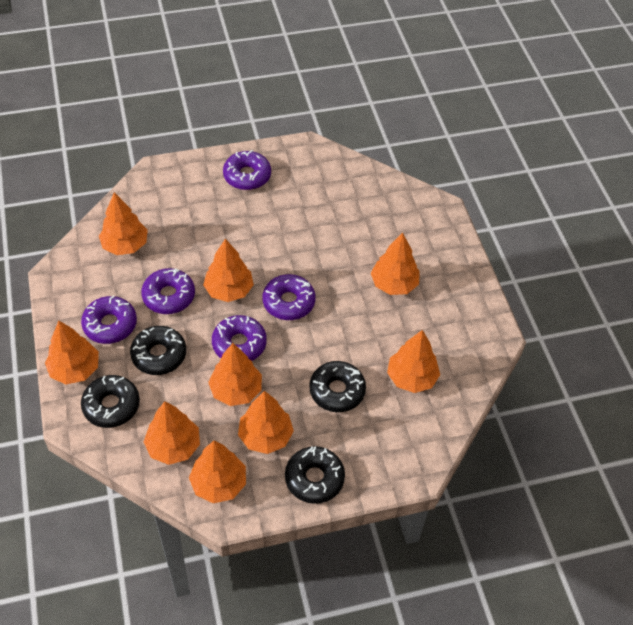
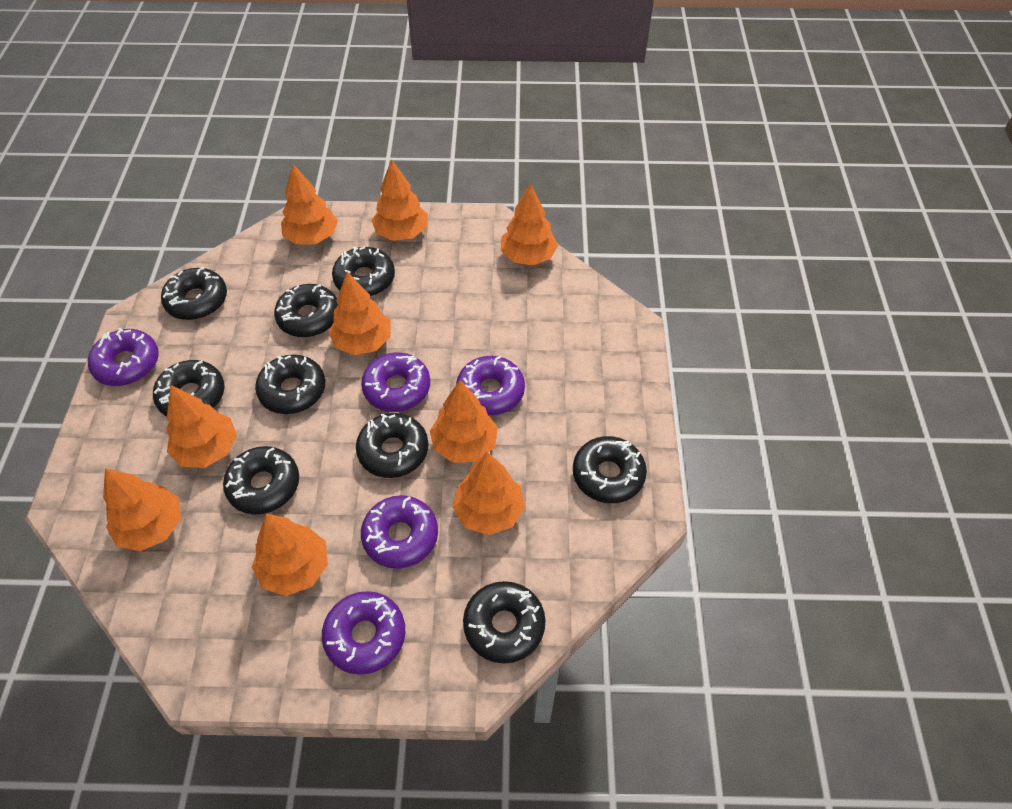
black donut: [81,375,140,428] [130,326,186,375] [285,446,345,504] [309,361,366,412] = 4 -> [153,360,224,416] [161,267,227,320] [223,446,299,514] [255,355,325,414] [274,284,338,337] [332,246,395,296] [356,413,428,478] [463,581,546,664] [573,436,647,503] = 9

